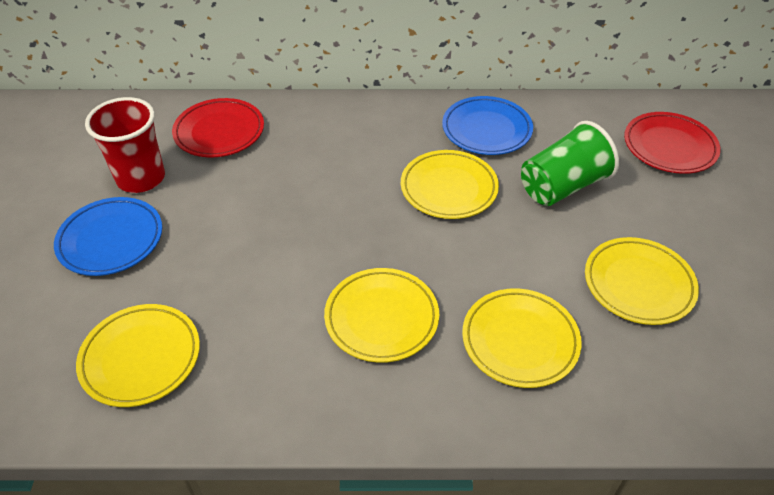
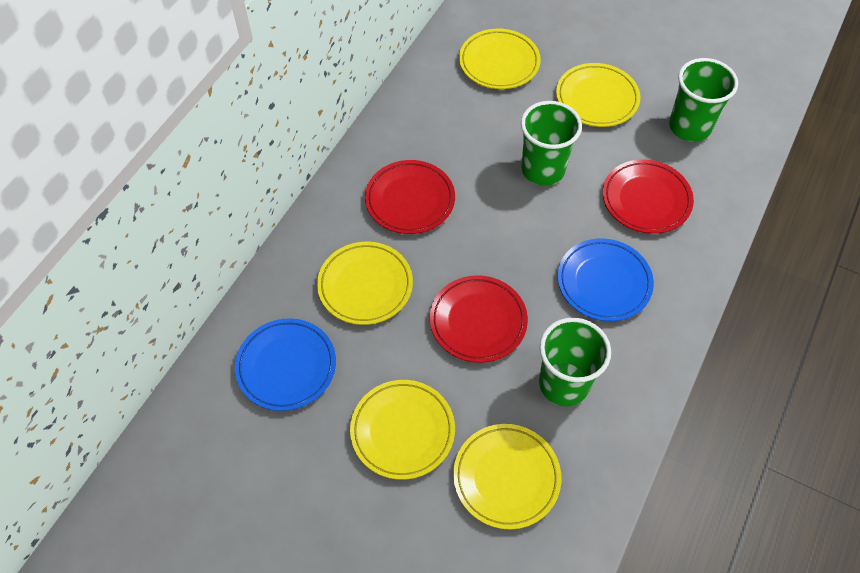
green cup: [521,121,619,206] = 1 -> [521,101,582,186] [539,318,611,406] [669,58,738,142] = 3
red cup: [85,97,165,193] = 1 -> none = 0
red plate: [172,98,264,157] [624,112,721,174] = 2 -> [365,160,455,234] [430,275,528,363] [603,159,694,234] = 3

